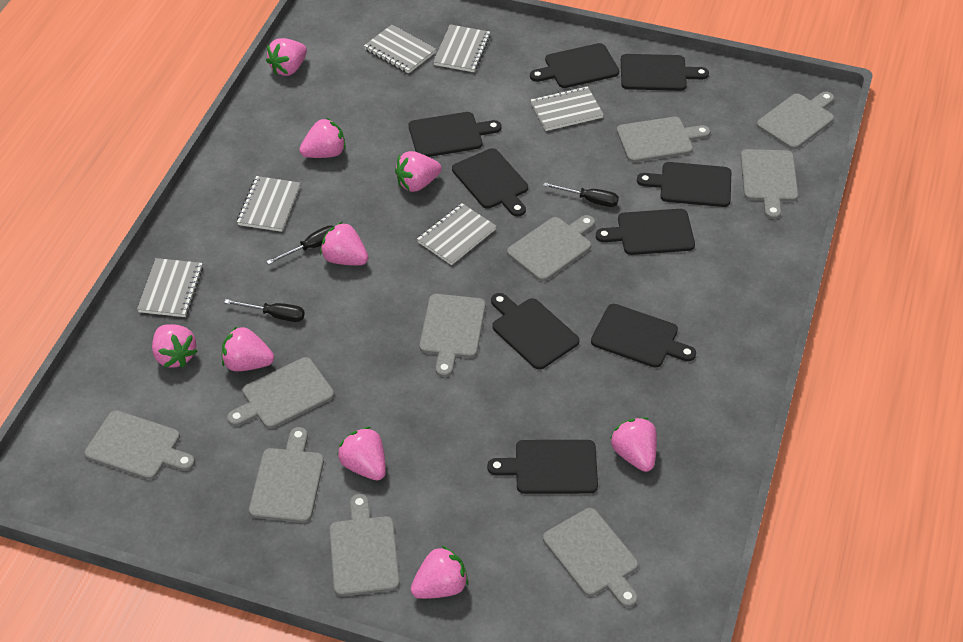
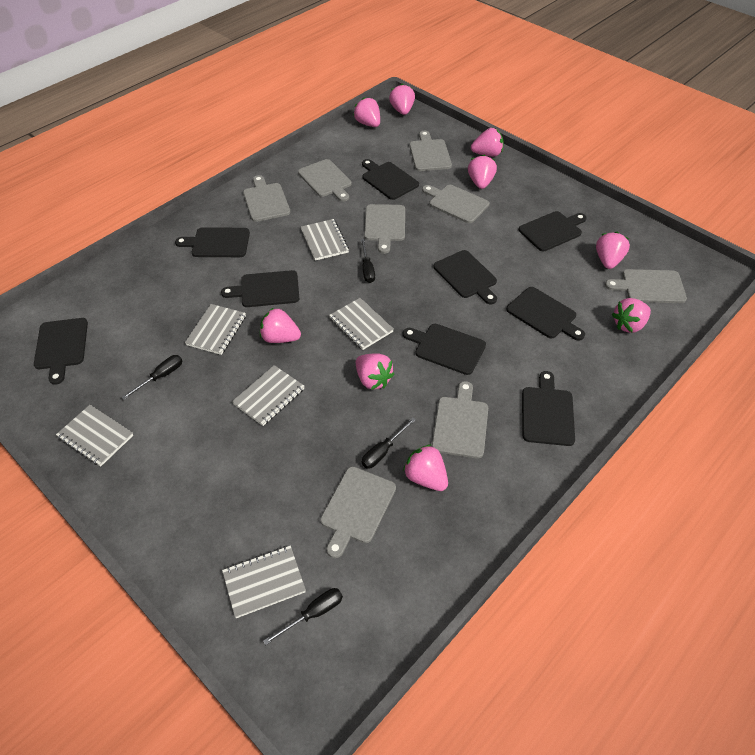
black screwdriver: [224,299,305,322] [266,225,334,264] [543,182,619,207] = 3 -> [121,355,182,400] [263,588,343,645] [361,239,375,283] [362,418,416,469] = 4
grey cutting board: [85,410,195,480] [227,357,334,429] [249,427,324,523] [330,494,400,596] [419,294,486,377] [507,215,595,281] [543,508,638,607] [617,117,710,162] [741,149,798,219] [757,92,834,149] = 10 -> [243,175,290,222] [298,159,352,202] [320,466,396,558] [364,204,405,254] [409,131,452,171] [422,185,490,223] [432,381,488,459] [605,269,687,303] = 8

